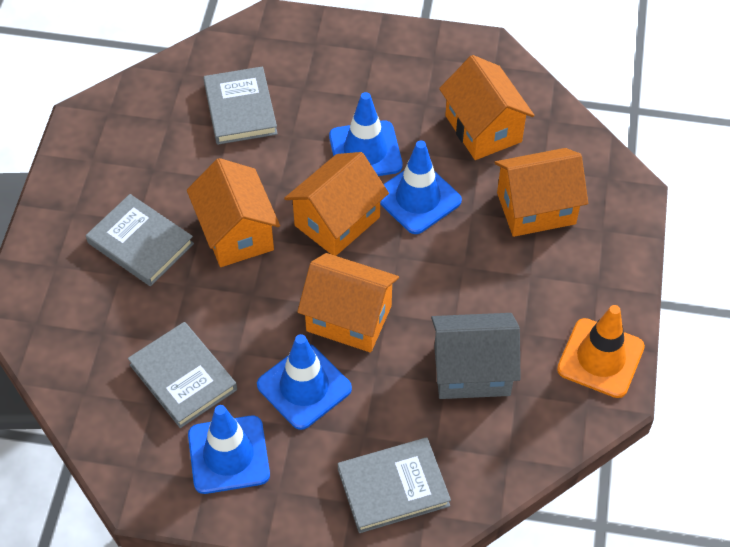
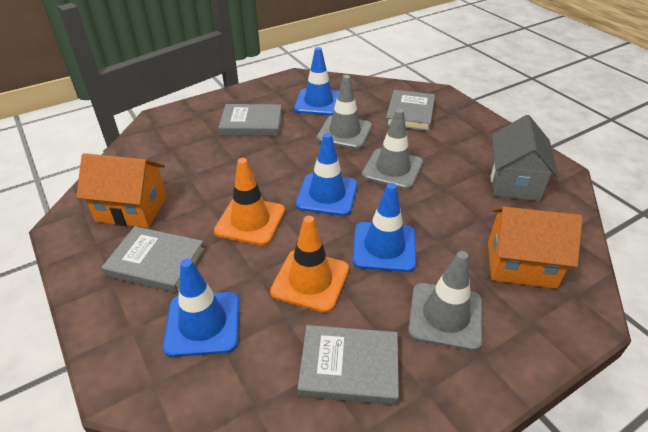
grey traffic cone: none = 0 -> [317,75,372,149] [362,109,423,190] [408,251,482,351] = 3
orange house: [187,158,280,267] [284,152,389,256] [297,253,399,353] [439,55,535,160] [494,148,588,237] = 5 -> [76,153,167,228] [488,207,583,289] = 2
orange traffic cone: [557,305,645,398] = 1 -> [214,158,285,246] [270,216,349,313] = 2

